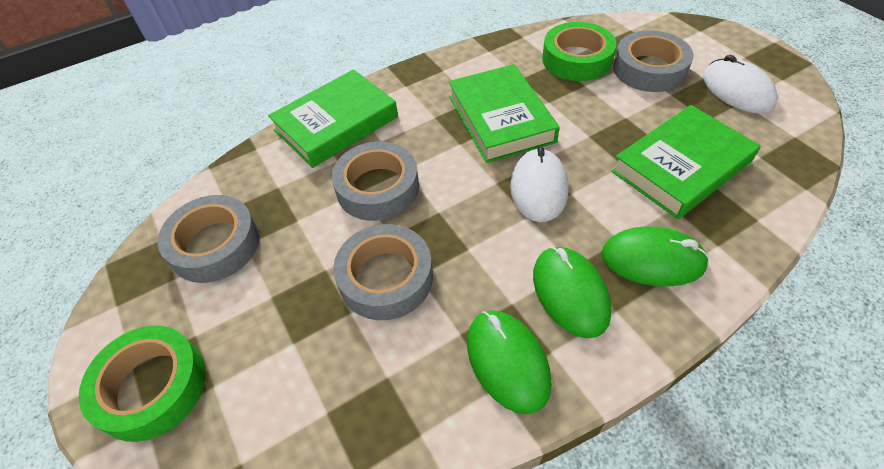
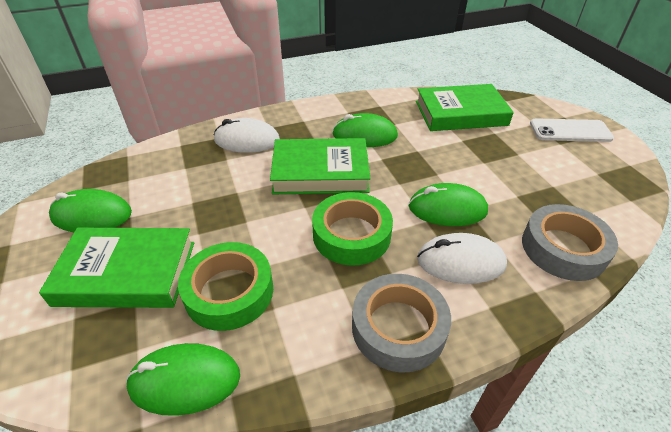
green mouse: [467,310,552,414] [533,247,612,338] [601,227,709,287] = 3 -> [49,189,132,232] [126,343,240,416] [332,113,398,147] [409,183,488,226] = 4
grey tape: [157,195,260,283] [332,142,419,221] [333,224,433,320] [613,30,694,92] = 4 -> [352,274,451,372] [522,204,618,281] = 2
white phone: none = 0 -> [530,118,614,142] = 1

